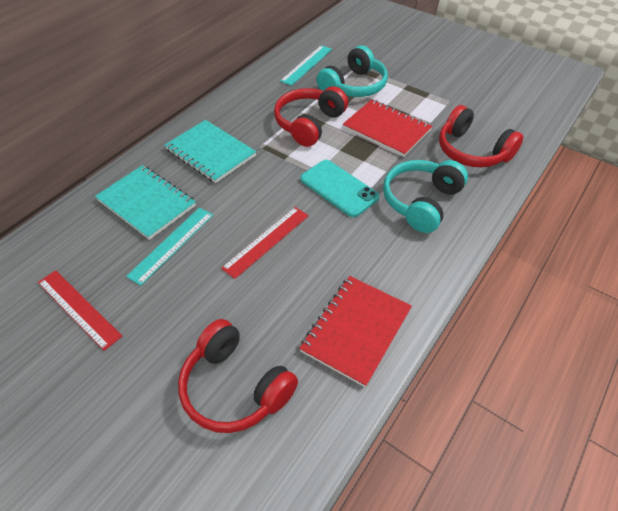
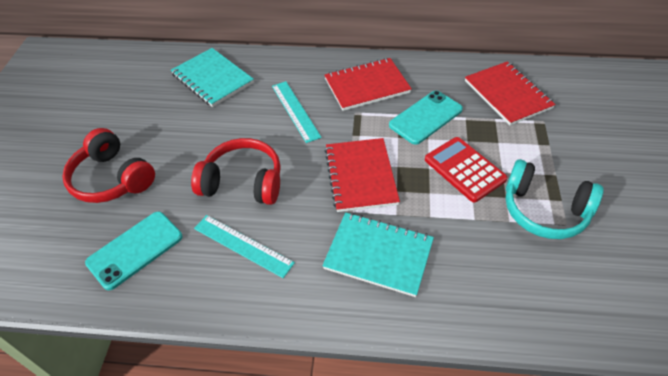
red calculator: none = 0 -> [425,137,507,202] = 1
red headphones: [178,319,298,433] [274,86,348,147] [439,105,523,167] = 3 -> [62,128,155,203] [191,138,281,205] = 2
red notebook: [299,276,412,387] [343,100,433,157] = 2 -> [324,58,412,111] [325,138,400,212] [465,61,556,126] = 3
red ruler: [38,270,122,351] [221,207,309,279] = 2 -> none = 0
turquoise headphones: [317,45,388,97] [383,160,468,233] = 2 -> [506,159,604,239] = 1
turquoise phone: [300,160,379,217] = 1 -> [85,212,182,290] [389,91,463,145] = 2

